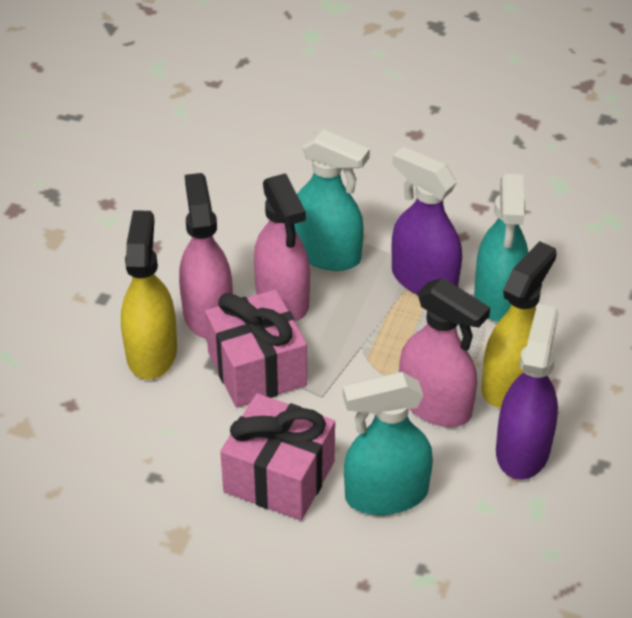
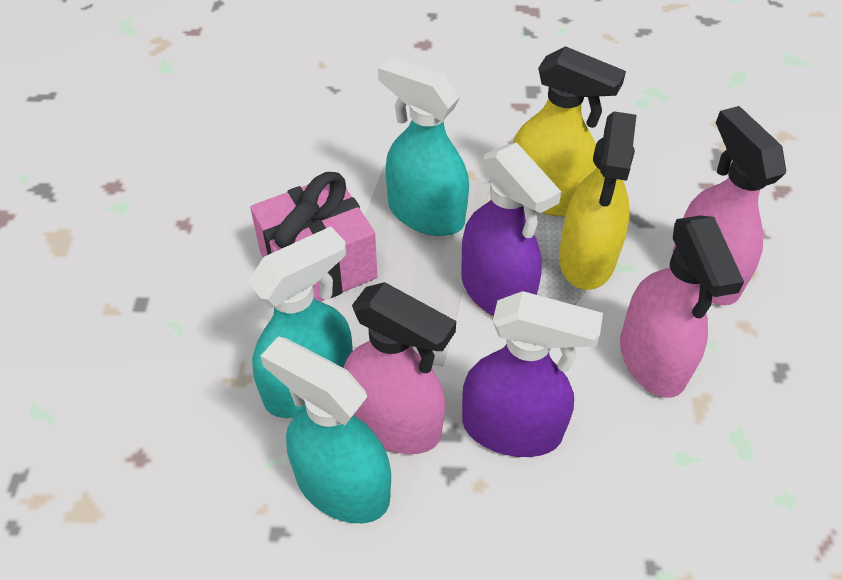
pink gift: [205,289,307,408] [220,393,335,520] = 2 -> [250,172,377,302] = 1

